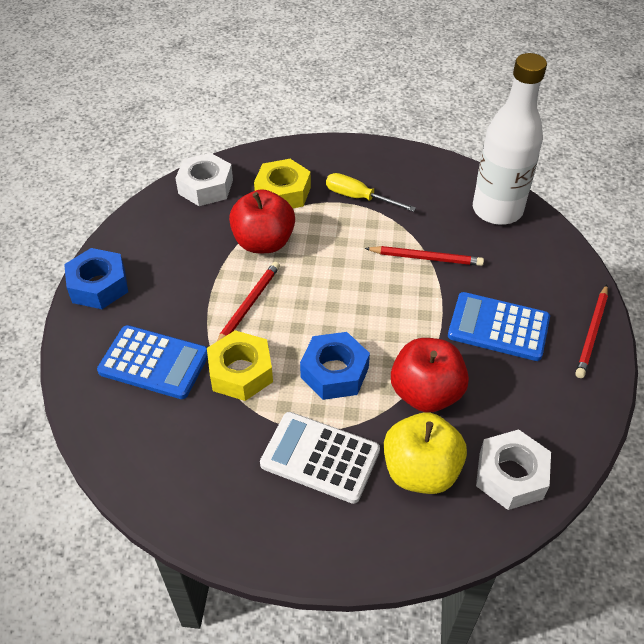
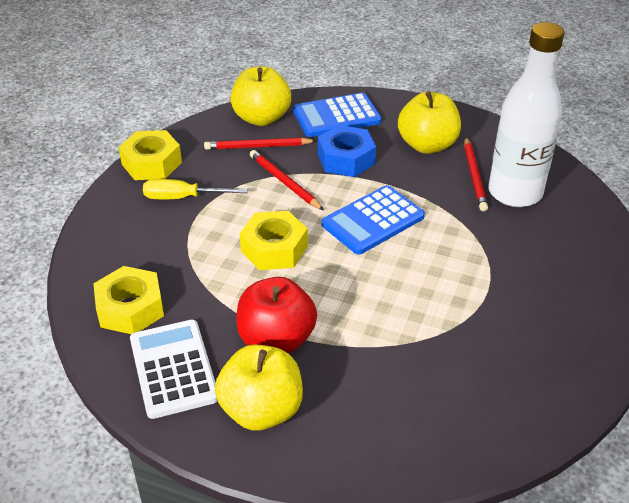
blue nut: [64,248,128,309] [300,332,370,400] = 2 -> [318,125,376,177] = 1
red apple: [229,189,295,253] [391,338,469,412] = 2 -> [236,277,317,354] = 1
white nut: [176,153,233,206] [476,429,551,510] = 2 -> none = 0
yellow apple: [384,413,467,494] = 1 -> [215,345,303,431] [231,66,291,126] [398,92,461,154] = 3
yellow nut: [207,330,273,401] [254,159,311,208] = 2 -> [93,266,164,334] [119,130,182,180] [240,211,308,270] = 3

